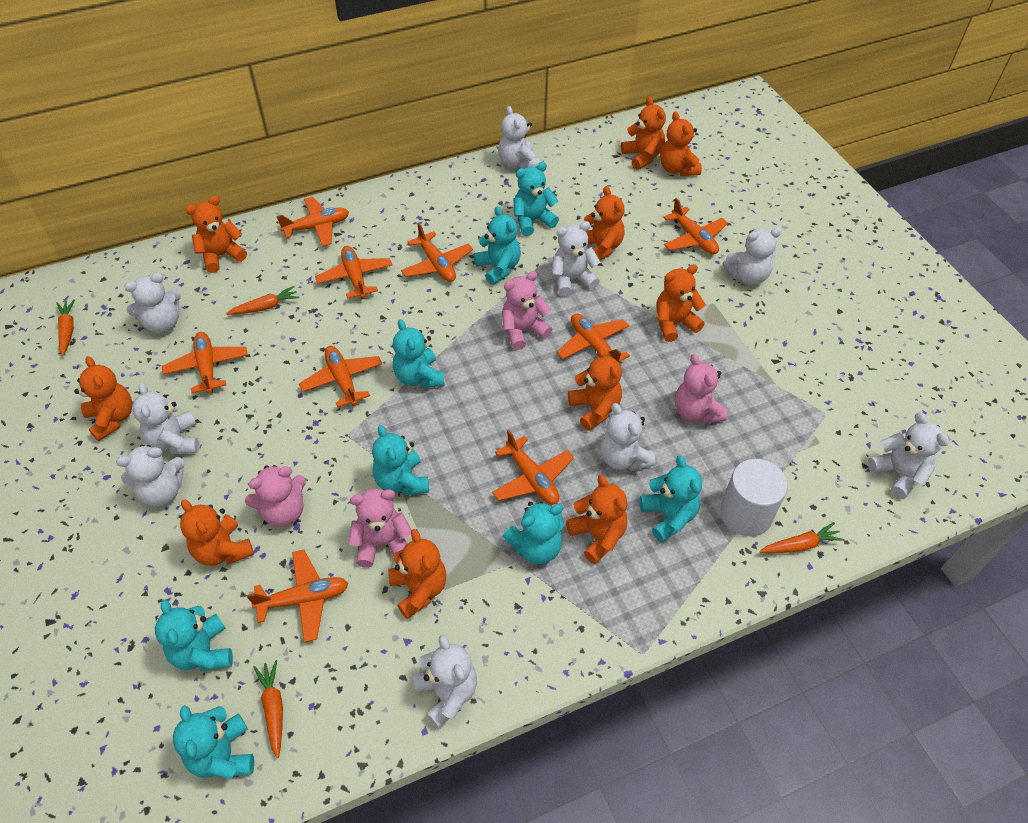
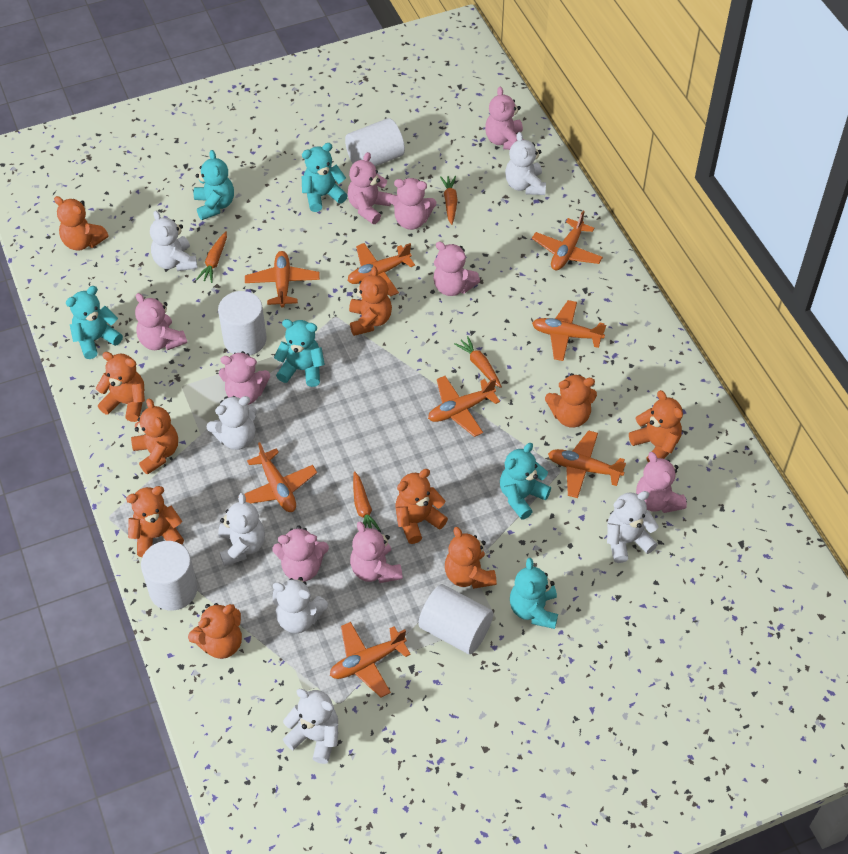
orange plane: [162,332,248,393] [247,550,349,642] [277,197,349,246] [299,346,382,408] [315,246,392,299] [401,223,473,282] [492,430,574,505] [557,313,630,364] [663,198,728,255] = 9 -> [238,442,317,512] [245,251,320,308] [330,622,411,697] [348,243,415,297] [428,376,500,437] [532,211,603,270] [532,300,606,361] [548,430,626,498] = 8
pink teddy bear: [245,465,306,527] [348,489,412,568] [502,271,552,350] [675,354,727,424] = 4 -> [135,293,187,350] [219,351,270,405] [273,526,329,582] [347,152,392,224] [350,521,403,583] [389,178,436,230] [433,241,480,296] [485,87,525,150] [636,452,687,513] = 9
turquoise teddy bear: [155,599,233,671] [173,705,254,779] [372,425,429,496] [393,319,445,389] [474,206,521,285] [503,502,564,564] [514,162,559,236] [639,455,702,542] = 8 -> [66,286,123,359] [194,150,234,220] [274,319,325,387] [302,143,348,212] [500,443,551,520] [510,558,558,629] = 6
white cylinder: [720,459,788,536] = 1 -> [141,541,198,611] [218,291,267,355] [345,118,405,166] [418,584,493,654] = 4
white teddy bear: [116,445,185,507] [124,273,181,333] [132,383,199,454] [413,635,477,729] [498,106,540,169] [552,221,600,296] [600,403,656,471] [723,228,782,285] [868,412,949,499] = 9 -> [150,211,198,271] [207,396,257,450] [218,493,265,566] [273,577,329,633] [283,689,338,764] [505,132,546,195] [607,491,659,563] = 7

